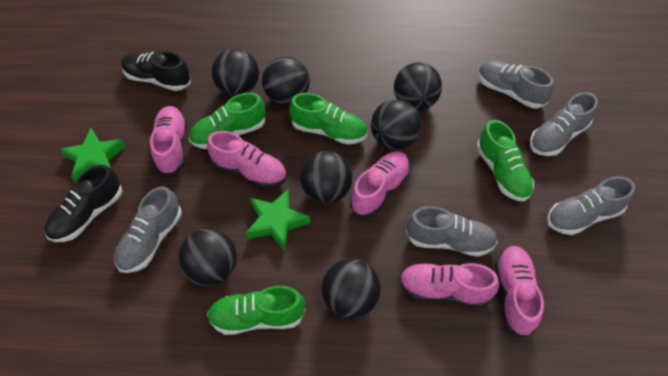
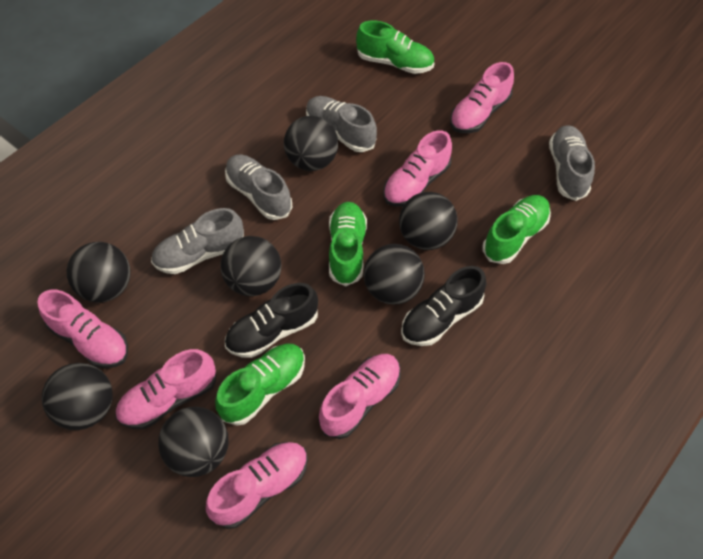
green star: [60,128,125,182] [246,188,310,251] = 2 -> none = 0
grey shoe: [114,186,182,273] [406,206,498,257] [478,60,554,108] [530,92,598,156] [547,176,635,235] = 5 -> [151,208,244,274] [225,155,292,220] [306,96,377,152] [549,125,595,201] = 4
pink shoe: [150,106,187,176] [207,131,287,188] [350,151,410,217] [399,263,499,308] [495,246,544,338] = 5 -> [37,290,128,368] [115,349,216,429] [206,442,308,529] [318,354,401,439] [383,130,452,207] [450,62,514,133] = 6

